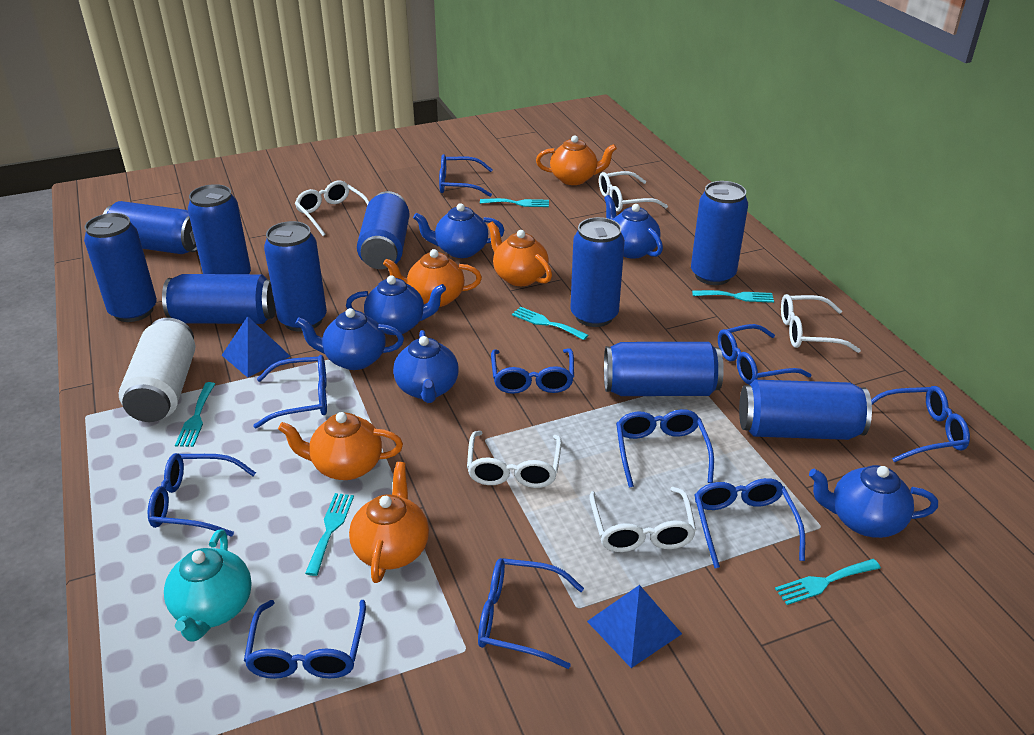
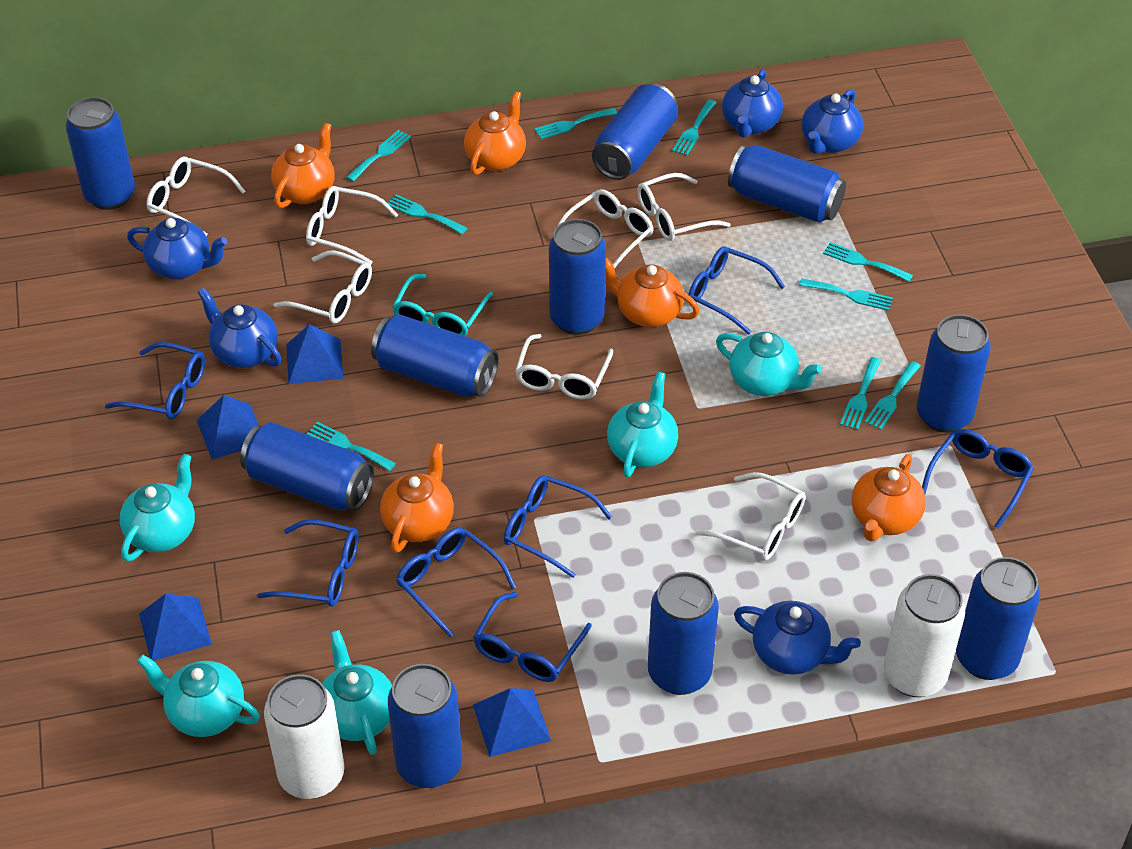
blue glasses: [148,453,256,537] [244,600,366,679] [253,355,327,428] [439,154,493,197] [478,558,584,669] [491,348,574,394] [616,409,714,488] [694,478,805,568] [718,324,811,385] [871,386,970,462] = 10 -> [105,342,205,419] [257,519,359,607] [396,528,516,638] [473,592,592,682] [504,475,612,578] [688,246,785,334] [922,429,1034,529] = 7
blue pyramid: [222,316,291,378] [587,585,682,668] = 2 -> [139,594,212,661] [197,395,259,460] [286,324,343,384] [473,688,551,757] = 4
blue teapot: [295,308,404,370] [346,275,446,335] [393,330,459,403] [413,203,504,258] [604,195,663,259] [809,465,938,538] = 6 -> [127,218,227,279] [198,288,281,368] [722,69,783,137] [734,601,861,675] [801,89,863,154] = 5
turquoise fork: [175,382,215,447] [305,493,354,576] [480,198,549,207] [512,307,588,340] [692,290,774,303] [775,559,881,605] = 6 -> [306,422,396,471] [346,130,411,182] [388,194,468,234] [535,108,617,139] [672,100,717,156] [799,278,893,311] [823,242,913,282] [840,357,882,430] [864,361,921,430] = 9
turquoise glasses: none = 0 -> [392,274,493,336] = 1
turquoise teapot: [164,530,252,641] = 1 -> [120,454,195,562] [137,654,260,737] [322,630,392,755] [607,372,678,477] [716,332,822,396] = 5
white can: [119,318,195,422] = 1 -> [264,674,345,799] [884,574,965,697] = 2
white glasses: [295,180,369,236] [467,431,562,488] [590,487,696,552] [599,171,668,212] [781,294,861,353] = 5 -> [147,157,246,236] [273,251,372,323] [306,186,398,264] [515,334,613,400] [558,189,654,268] [637,173,731,241] [696,472,806,561] = 7

